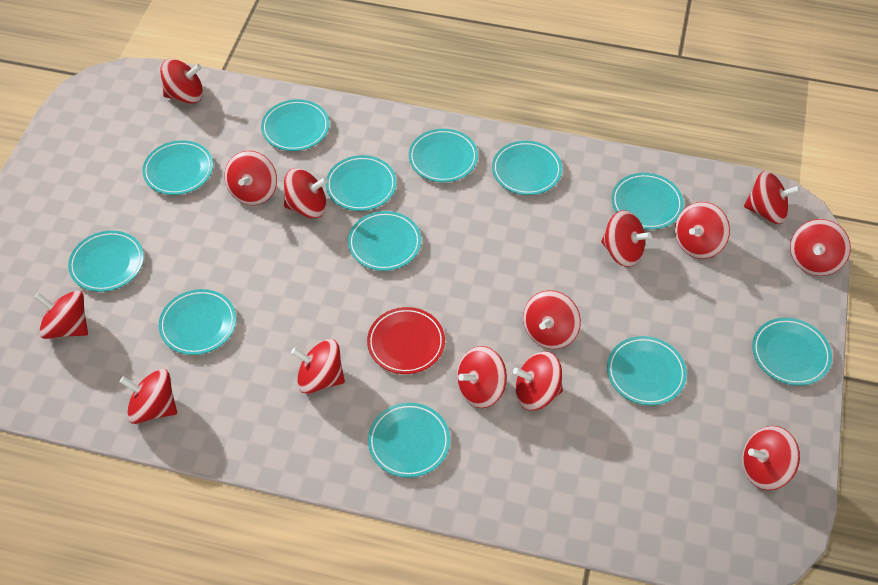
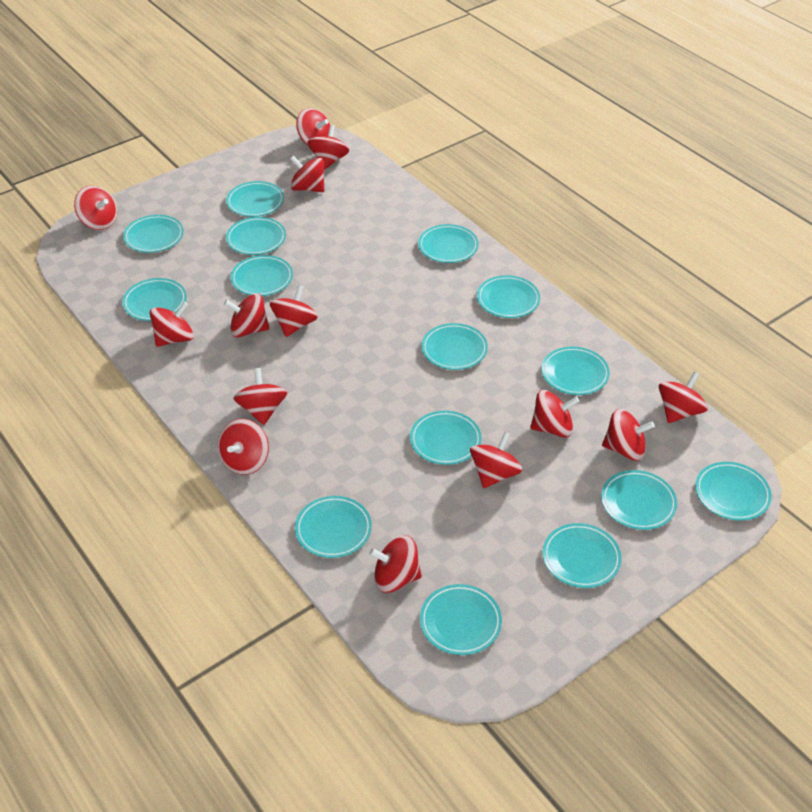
red plate: [367,307,445,374] = 1 -> none = 0
turquoise plate: [68,231,144,292] [142,140,213,195] [158,289,236,355] [261,99,329,151] [326,155,396,211] [348,211,421,271] [368,403,450,478] [409,129,478,182] [492,141,562,195] [607,336,687,406] [611,173,684,230] [752,318,832,386] = 12 -> [122,278,187,321] [123,215,184,253] [226,181,284,217] [226,217,286,255] [231,255,293,296] [295,496,372,558] [410,411,482,465] [418,224,479,263] [420,584,502,655] [422,323,488,370] [477,275,540,318] [542,347,610,395] [543,523,621,588] [601,470,677,530] [695,462,772,521] = 15

